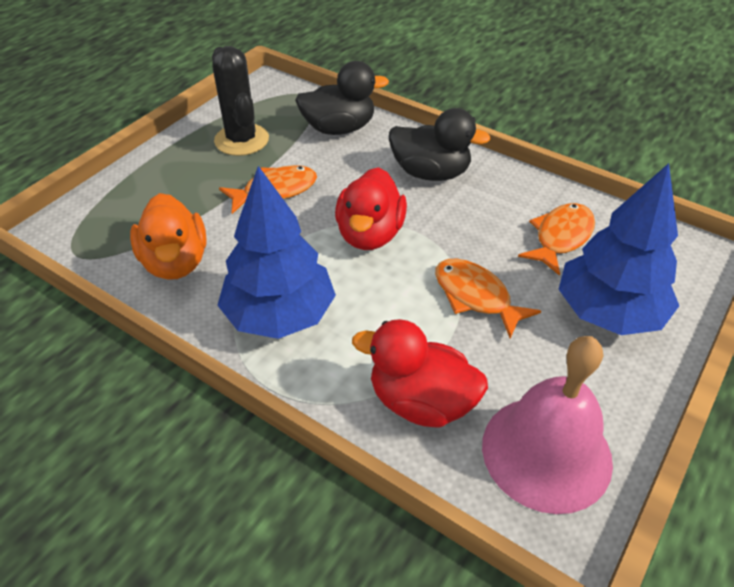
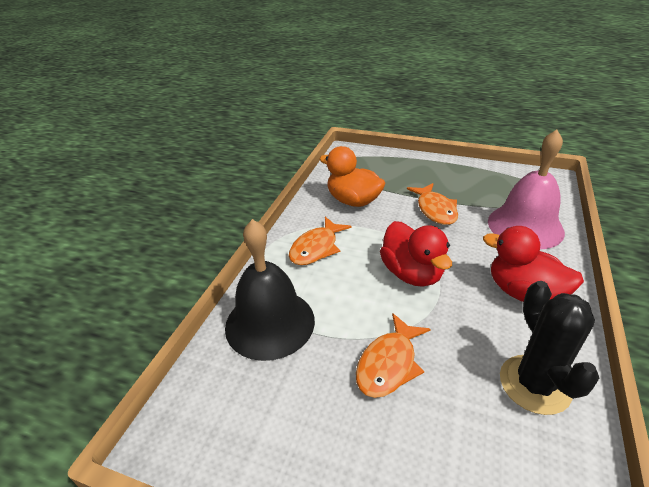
black bell: none = 0 -> [225,219,315,361] = 1
black duck: [295,61,389,135] [389,108,491,181] = 2 -> none = 0
blue tree: [217,166,336,339] [558,163,679,335] = 2 -> none = 0

